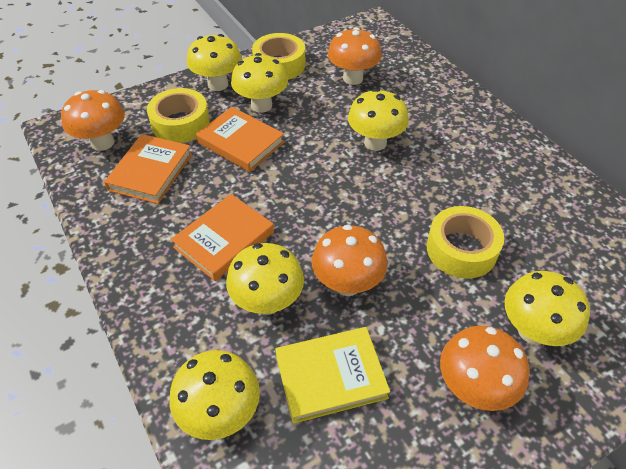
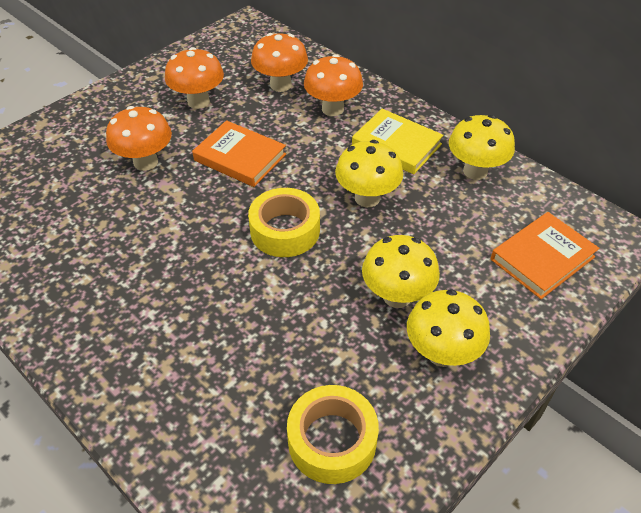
orange book: [104,134,192,204] [171,194,274,281] [196,107,284,172] = 3 -> [192,120,286,187] [491,212,599,299] = 2
yellow mushroom: [169,350,260,440] [187,34,242,91] [226,243,304,315] [231,53,288,113] [348,89,409,151] [505,271,590,346] = 6 -> [335,140,403,207] [362,235,440,308] [407,289,490,367] [449,115,515,180] = 4
yellow tape: [147,88,210,143] [252,33,305,80] [427,206,504,279] = 3 -> [248,188,320,257] [287,385,379,484] = 2

